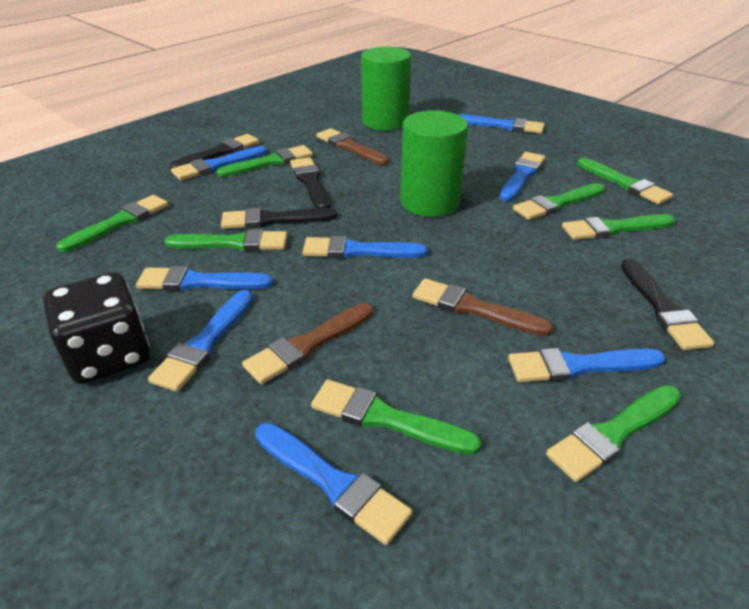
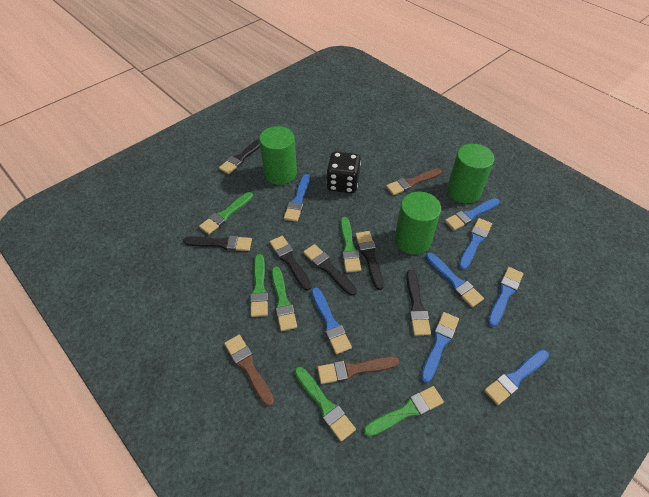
black brush: [170,134,259,169] [221,208,337,229] [290,157,330,208] [621,259,714,350] = 4 -> [183,236,252,251] [219,139,260,174] [270,236,312,291] [303,244,357,296] [355,231,384,290] [406,270,431,336] = 6
green brush: [56,195,169,252] [164,229,288,251] [217,145,313,177] [311,379,481,455] [513,183,605,220] [546,385,681,482] [562,214,675,240] [577,158,673,204] = 8 -> [199,192,253,234] [250,254,268,317] [271,266,297,331] [295,367,356,441] [340,217,361,272] [363,386,444,437] = 6
green cylinder: [361,47,411,131] [400,110,468,217] = 2 -> [259,126,297,185] [395,191,441,255] [447,144,494,203] = 3

